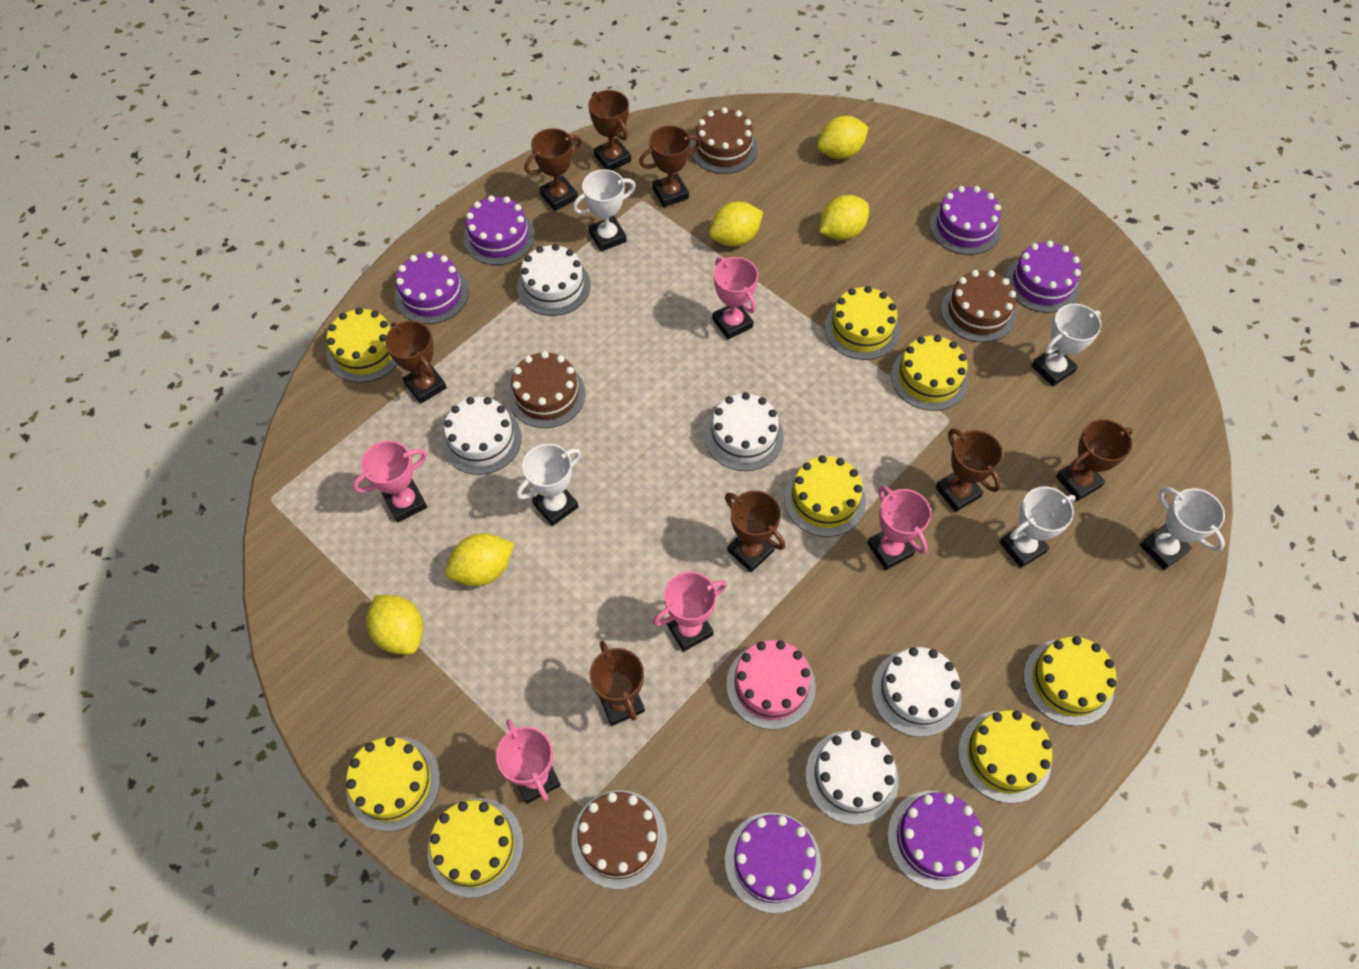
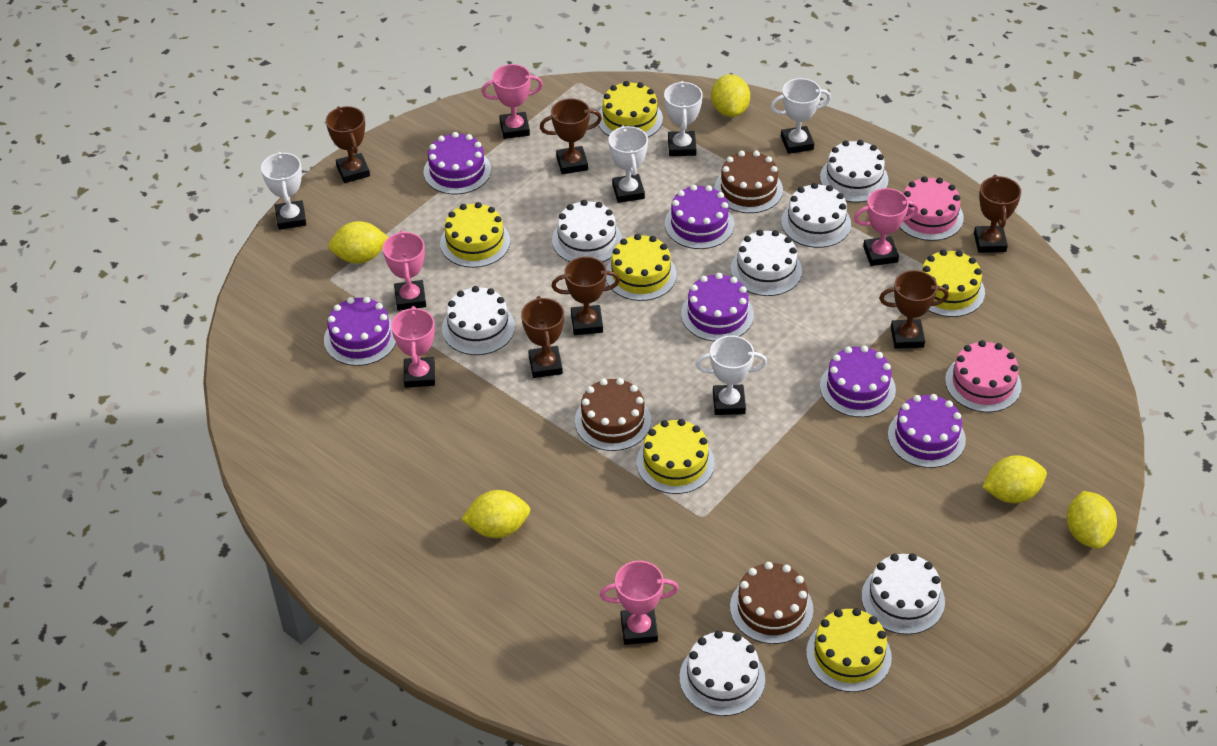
brown cake: [508,351,586,428] [571,790,667,889] [690,107,758,174] [941,270,1016,343] = 4 -> [575,378,651,451] [714,151,783,213] [730,562,814,644] = 3
brown trophy: [385,321,447,404] [524,128,582,211] [588,90,631,170] [590,641,645,726] [639,125,701,207] [725,490,785,572] [936,429,1003,512] [1056,419,1133,501] = 8 -> [326,106,370,183] [521,296,564,378] [540,98,602,174] [552,257,620,335] [879,270,949,349] [974,175,1021,253] = 6
pink cake: [726,640,816,730] = 1 -> [899,176,964,241] [945,340,1022,412] = 2
white cake: [442,397,522,475] [517,244,591,316] [704,392,784,471] [805,730,899,825] [871,647,962,737] = 5 -> [442,286,515,355] [552,200,622,262] [679,630,765,716] [731,230,802,296] [781,183,851,248] [820,140,888,202] [861,553,945,635] = 7
yellow cake: [326,307,398,383] [346,737,440,832] [427,798,524,898] [784,455,866,537] [824,286,900,360] [891,335,969,411] [958,710,1052,803] [1023,636,1117,726] = 8 -> [440,202,510,268] [597,81,663,137] [606,234,677,301] [637,419,714,494] [806,608,892,692] [922,250,985,317] = 6

